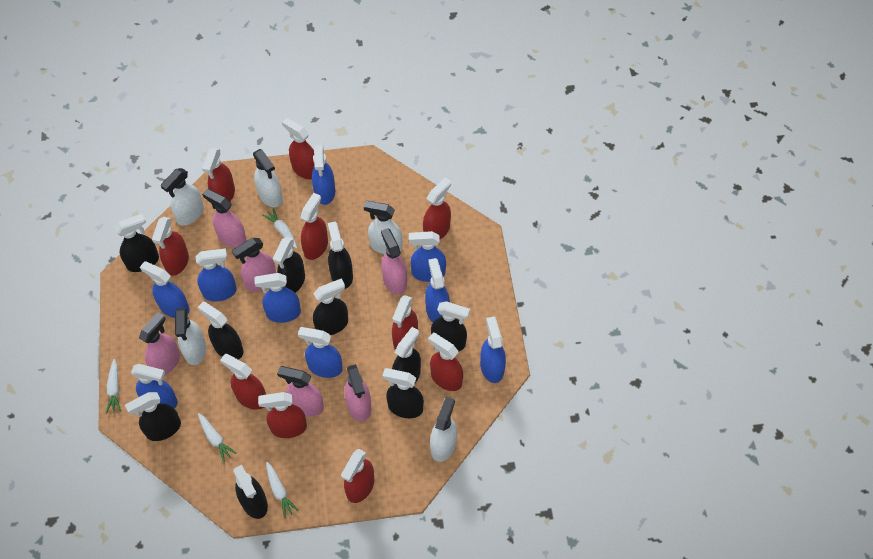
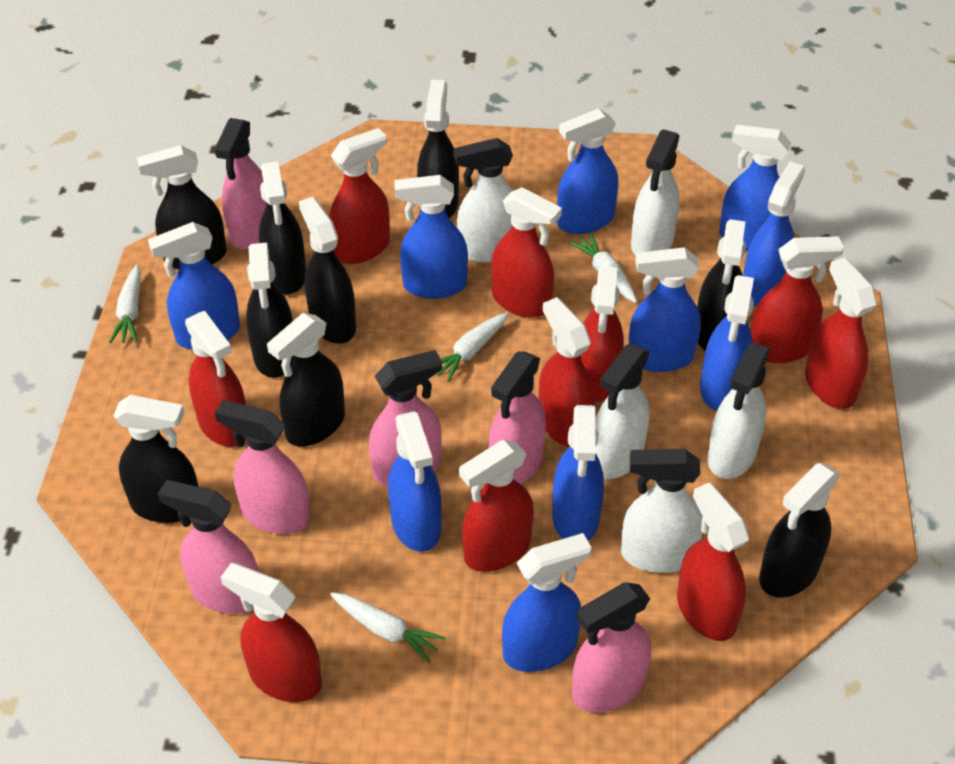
black spray bottle: [114,214,159,272] [125,392,181,441] [198,302,243,359] [233,465,268,519] [273,237,305,293] [313,278,348,335] [328,222,353,289] [382,368,424,418] [392,327,421,384] [431,301,470,351] = 10 -> [113,395,199,523] [137,145,227,270] [246,242,294,378] [259,161,306,295] [267,313,345,447] [299,197,356,344] [417,80,459,218] [697,219,746,351] [759,463,841,598] = 9
blue spray bottle: [131,364,178,408] [140,261,190,318] [195,248,237,301] [254,273,301,323] [298,327,343,378] [312,145,335,205] [409,231,446,282] [425,258,450,322] [480,317,506,383] = 9 -> [148,222,240,349] [388,411,442,552] [395,175,468,299] [502,533,591,672] [552,405,604,541] [557,108,618,234] [629,247,701,372] [700,275,754,410] [719,125,791,251] [743,161,805,307] = 10

